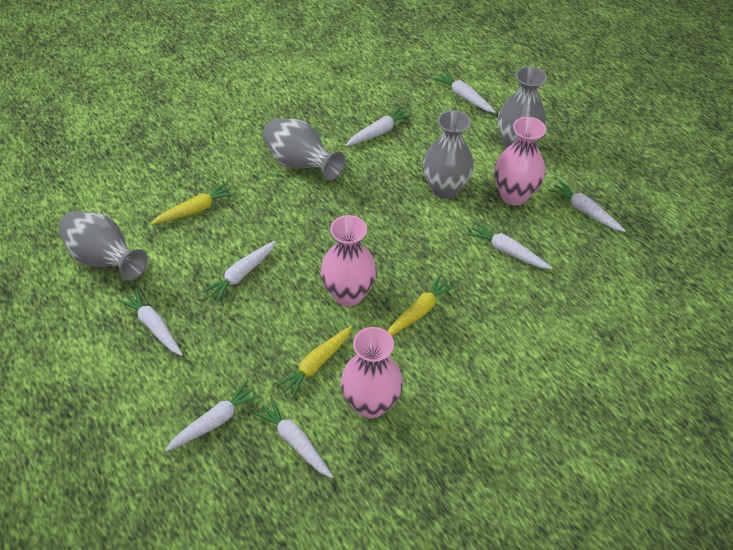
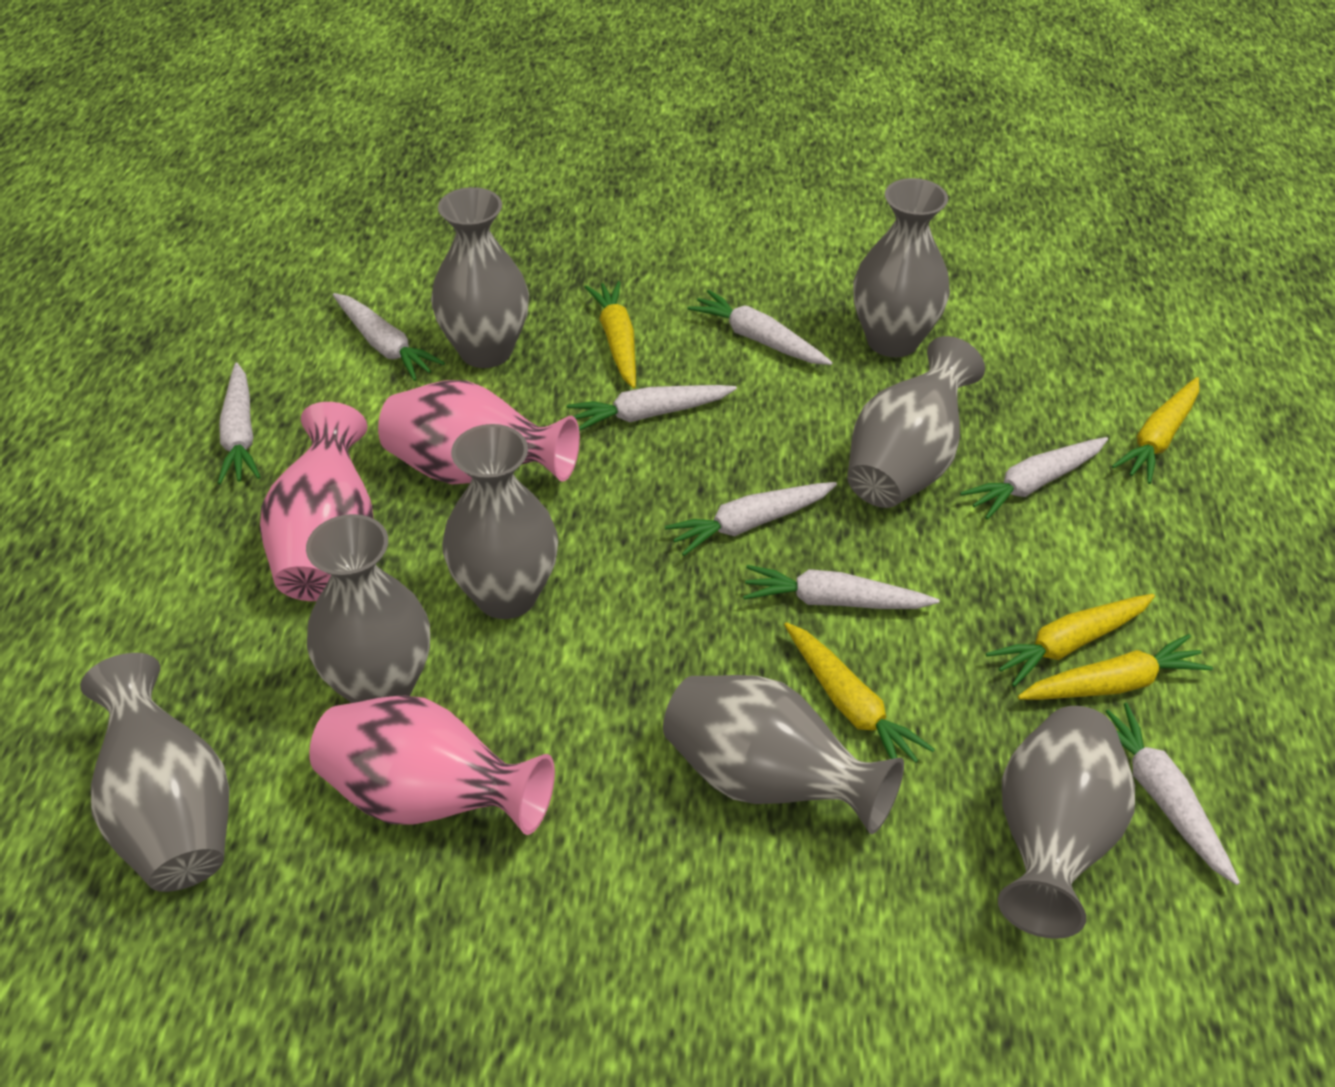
grey vase: [58,211,148,281] [263,119,345,180] [423,110,474,199] [498,66,547,149] = 4 -> [80,653,229,892] [306,514,430,703] [431,187,529,368] [442,424,558,619] [663,675,904,834] [847,336,985,508] [853,178,950,358] [998,706,1135,939] = 8
yellow carrot: [151,183,235,224] [276,326,352,399] [388,275,456,336] = 3 -> [585,281,636,388] [784,622,935,763] [986,594,1155,687] [1018,634,1213,700] [1112,377,1199,484] = 5

